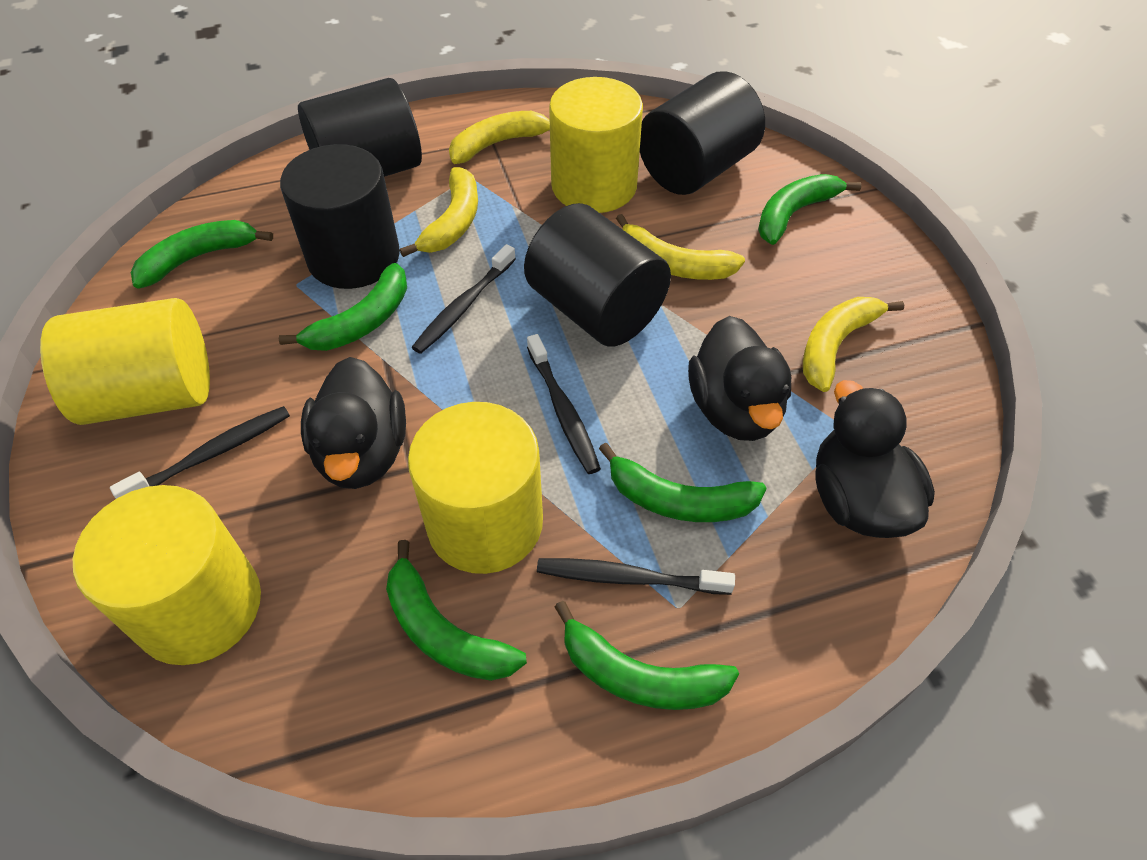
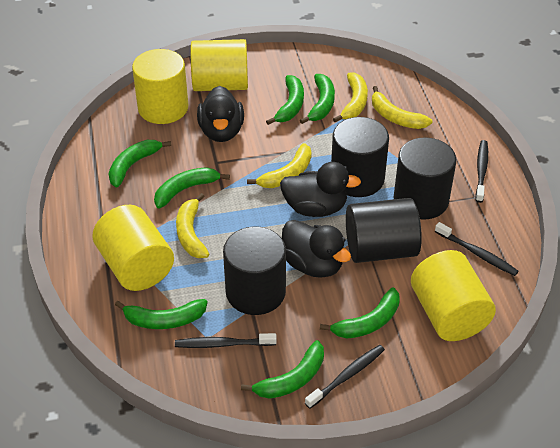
green banana: [131,220,273,289] [279,263,407,351] [386,540,527,681] [555,601,739,710] [599,443,767,522] [758,174,861,245] = 6 -> [108,140,171,188] [115,299,208,329] [154,167,230,209] [241,340,324,399] [266,75,304,125] [300,74,335,124] [320,288,400,339] = 7

